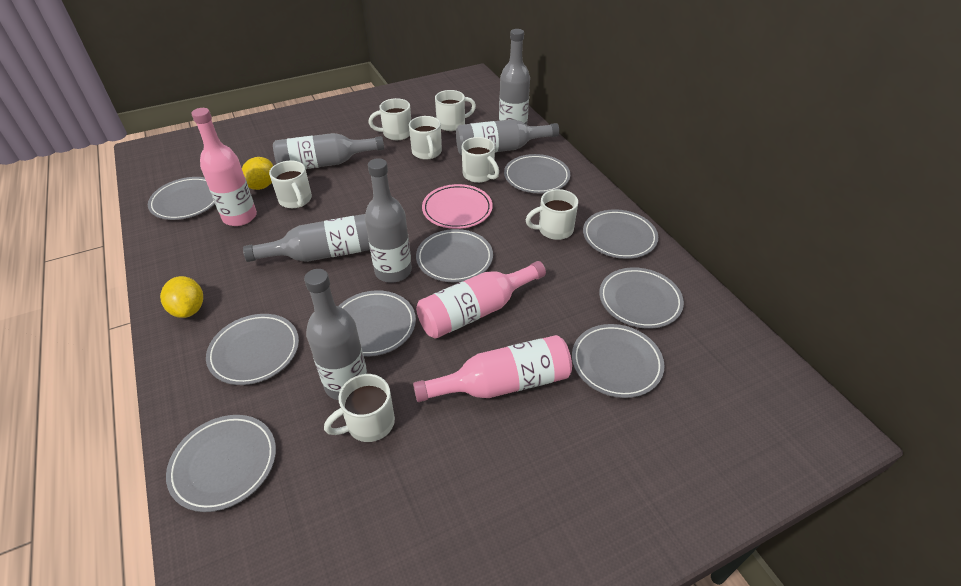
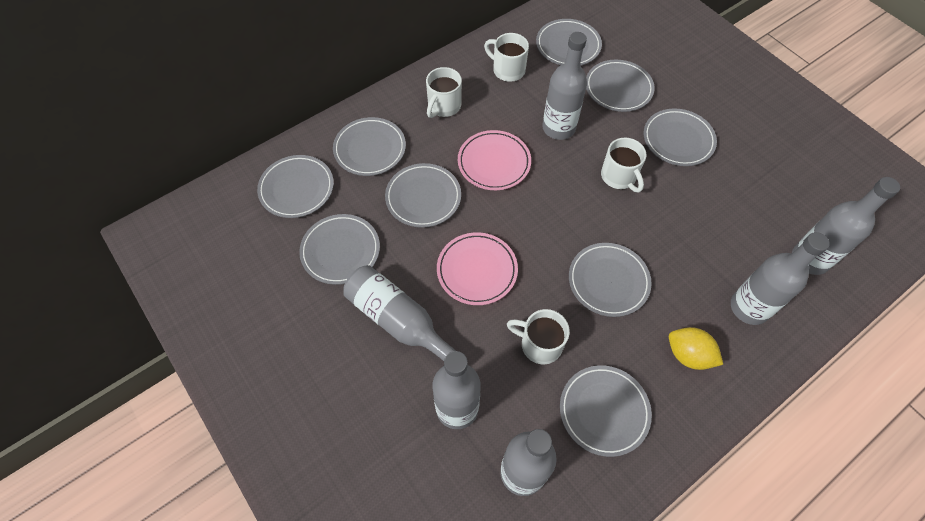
pink bottle: [191,108,257,226] [413,335,572,402] [416,261,546,339] = 3 -> none = 0
pink plate: [422,184,493,229] = 1 -> [437,232,518,305] [458,130,531,190] = 2
white mug: [269,161,312,208] [324,374,395,442] [368,98,411,140] [409,116,442,160] [435,90,476,131] [462,137,499,183] [526,189,578,240] = 7 -> [426,67,462,118] [484,33,529,82] [507,309,570,365] [601,138,646,192] = 4
yellow lemon: [160,276,203,318] [242,157,273,190] = 2 -> [669,327,723,370] = 1

